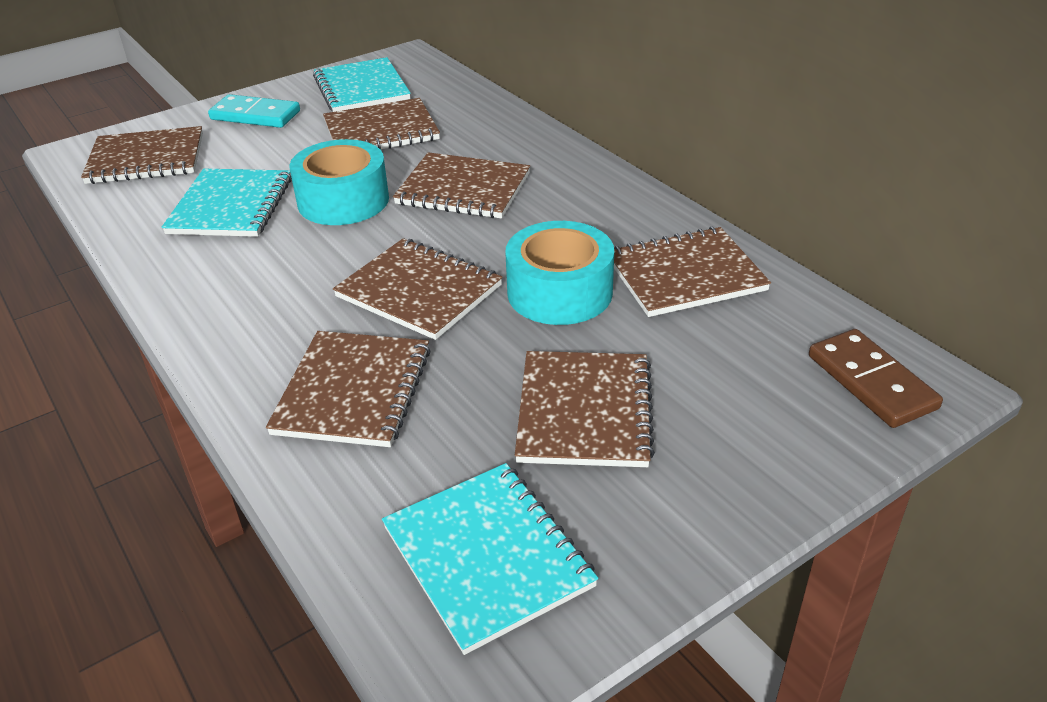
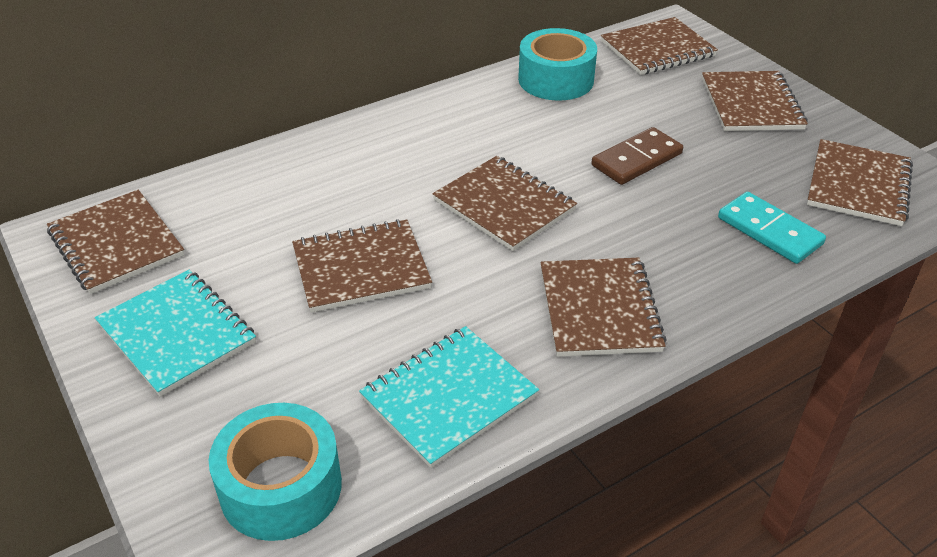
turquoise notebook: [162,169,292,237] [313,57,411,112] [382,463,598,655] = 3 -> [95,270,256,397] [359,326,539,468] = 2

